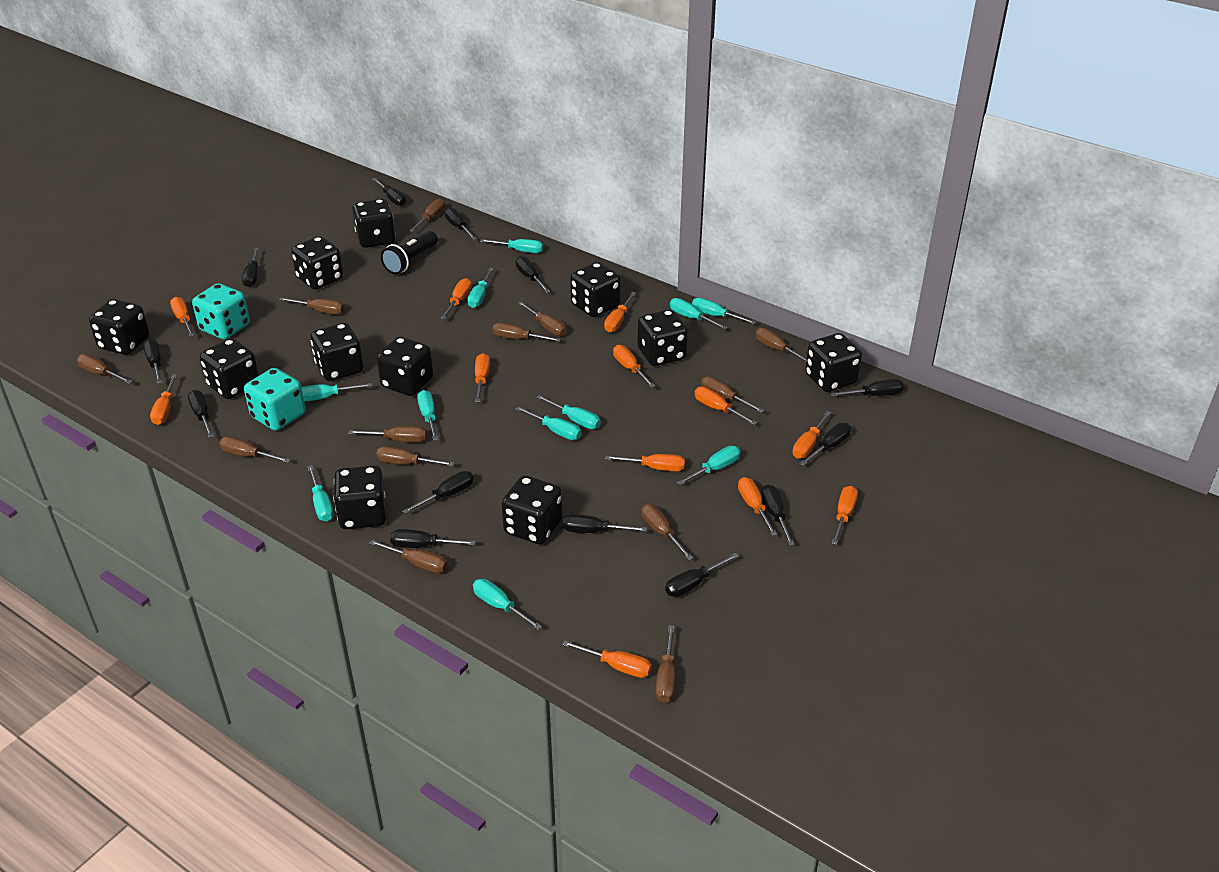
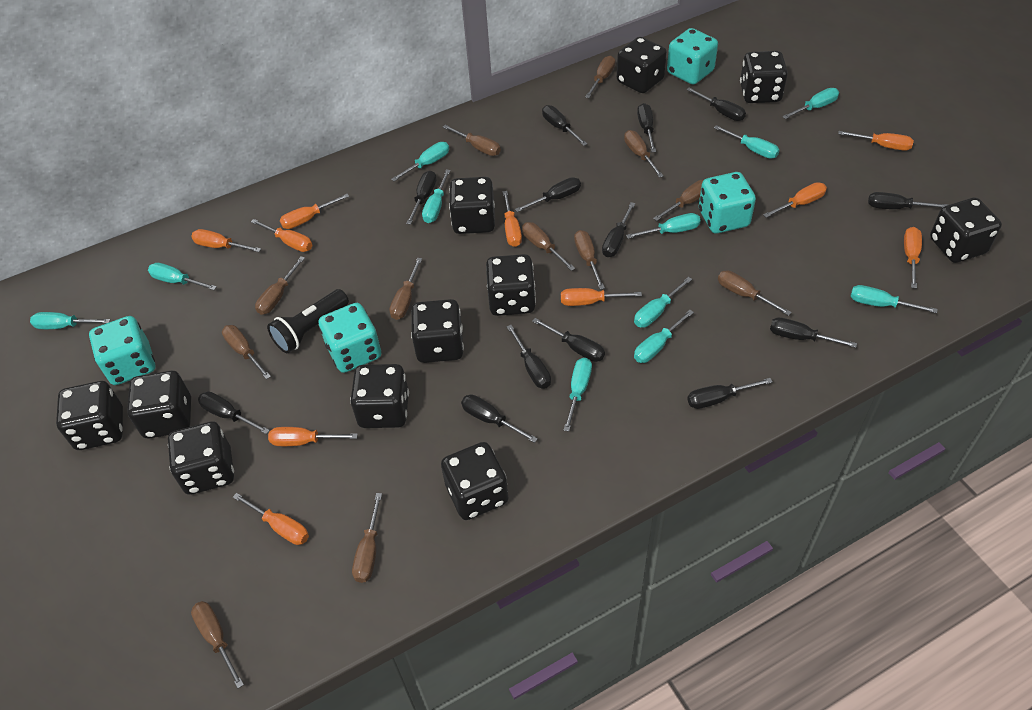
brown screwdriver: [77,354,132,384] [219,436,291,463] [279,297,344,315] [348,426,427,442] [369,540,448,573] [376,446,454,466] [409,198,445,232] [492,323,561,342] [517,301,566,336] [641,504,693,560] [655,625,676,703] [701,376,765,413] [755,328,807,362] = 13 -> [191,601,244,688] [222,325,271,379] [255,256,305,315] [352,493,382,583] [389,258,422,320] [443,125,501,156] [522,222,575,271] [574,230,605,289] [585,56,616,98] [624,130,663,178] [653,180,703,221] [718,270,792,316] = 12
orange screwdriver: [150,374,177,425] [170,297,195,337] [440,278,472,319] [475,353,490,402] [562,640,652,678] [604,292,636,332] [605,454,685,471] [613,345,655,388] [695,387,757,425] [738,477,777,536] [792,411,831,458] [831,486,858,545] = 12 -> [191,229,261,252] [233,493,309,545] [251,219,313,252] [268,427,358,446] [280,194,349,229] [503,191,522,247] [561,288,642,306] [763,182,827,218] [838,131,914,151] [904,227,922,289] = 10
turquoise dice: [192,283,250,339] [244,368,306,431] = 2 -> [89,316,155,385] [319,303,381,373] [667,28,718,85] [699,172,756,233] = 4

